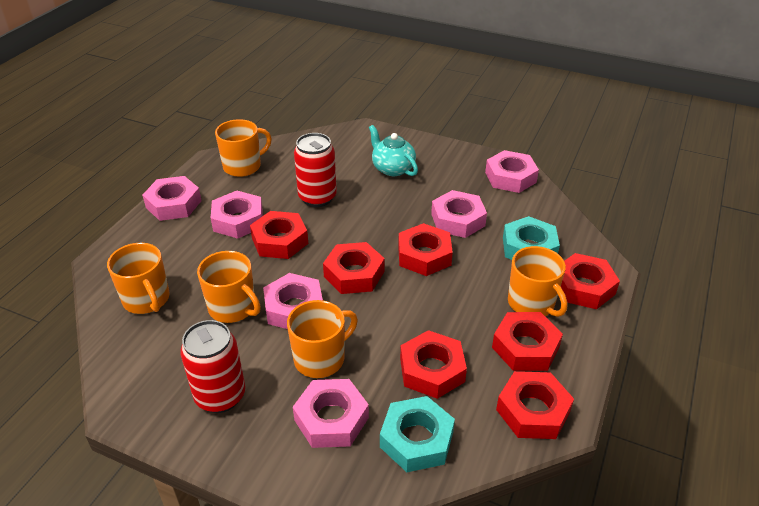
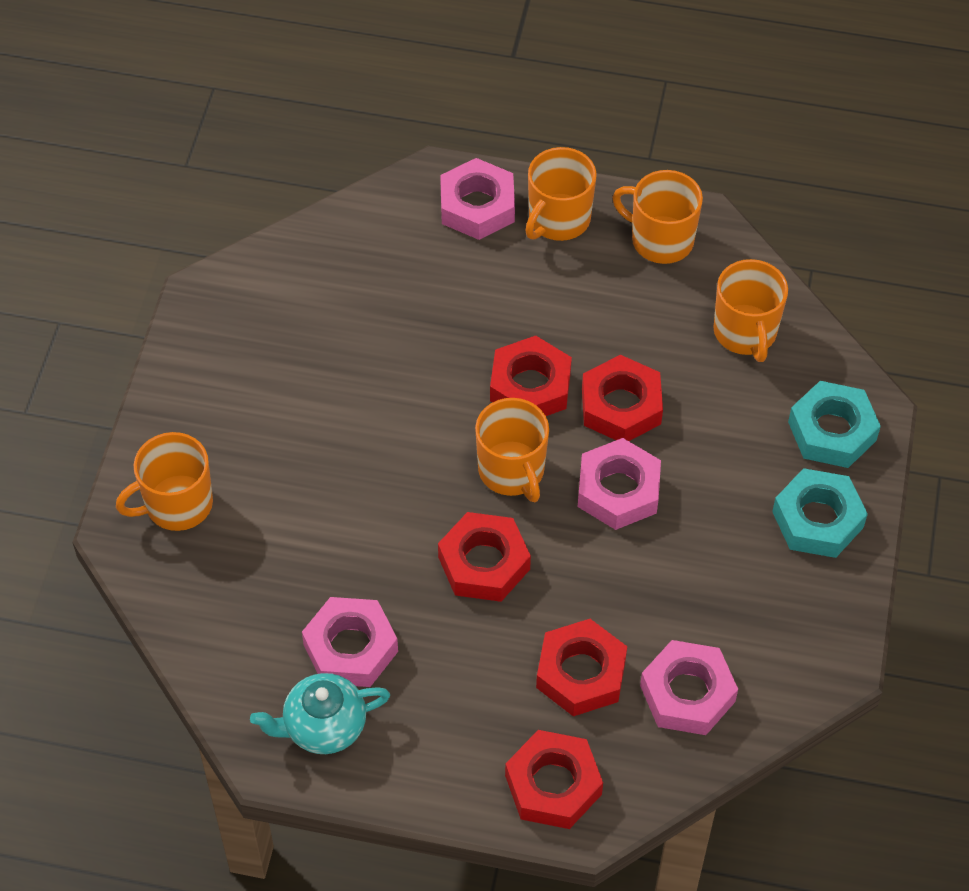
pink nut: [142,176,202,221] [211,191,263,239] [263,273,323,329] [293,379,369,448] [431,190,487,238] [485,150,539,193] = 6 -> [302,597,398,687] [440,158,515,240] [578,438,661,530] [640,640,738,735] = 4
red can: [180,320,245,413] [294,133,337,207] = 2 -> none = 0
red nut: [250,211,308,259] [323,242,385,294] [398,223,453,276] [400,330,467,399] [492,312,563,371] [496,371,574,439] [561,253,620,309] = 7 -> [438,512,531,602] [490,336,572,416] [505,730,603,829] [536,619,627,716] [582,355,663,441] = 5

